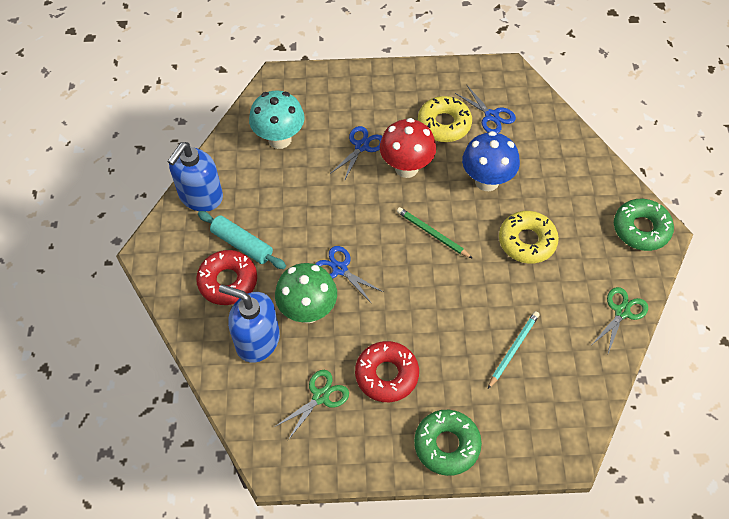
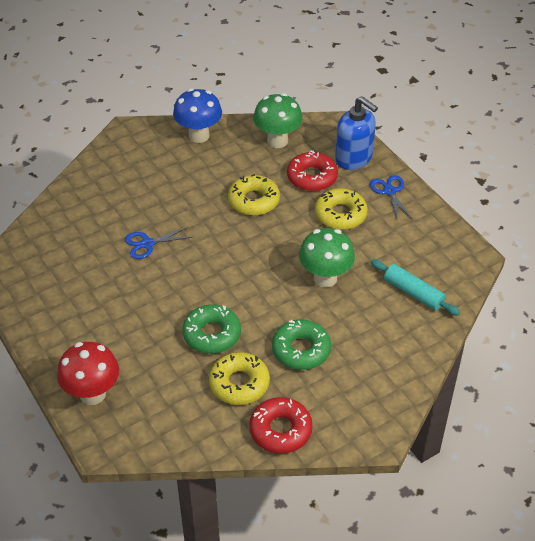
blue scissors: [315,246,383,302] [330,126,382,181] [455,84,516,133] = 3 -> [125,227,193,259] [370,175,412,222] = 2
blue soap dispenser: [167,142,223,212] [219,285,280,363] = 2 -> [335,96,378,170] = 1
green mushroom: [275,263,337,323] = 1 -> [253,93,303,148] [299,228,355,288] = 2
green pencil: [397,207,473,259] = 1 -> none = 0
green scissors: [275,370,349,440] [593,287,648,354] = 2 -> none = 0
turquoise mushroom: [249,91,305,149] = 1 -> none = 0
turquoise pencil: [488,311,539,389] = 1 -> none = 0
yellow donut: [418,96,472,142] [499,211,559,264] = 2 -> [209,352,270,405] [228,174,280,216] [315,188,368,230] = 3

